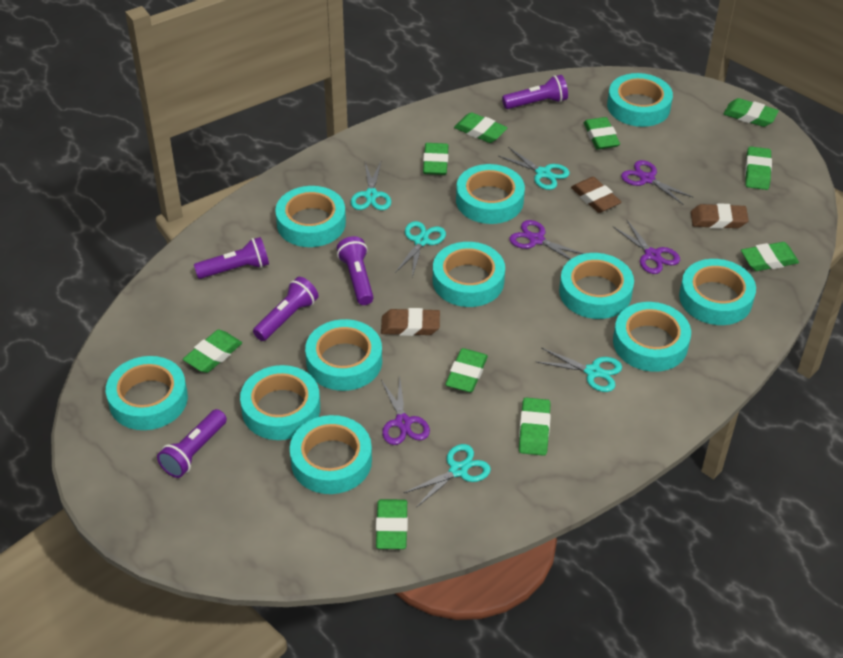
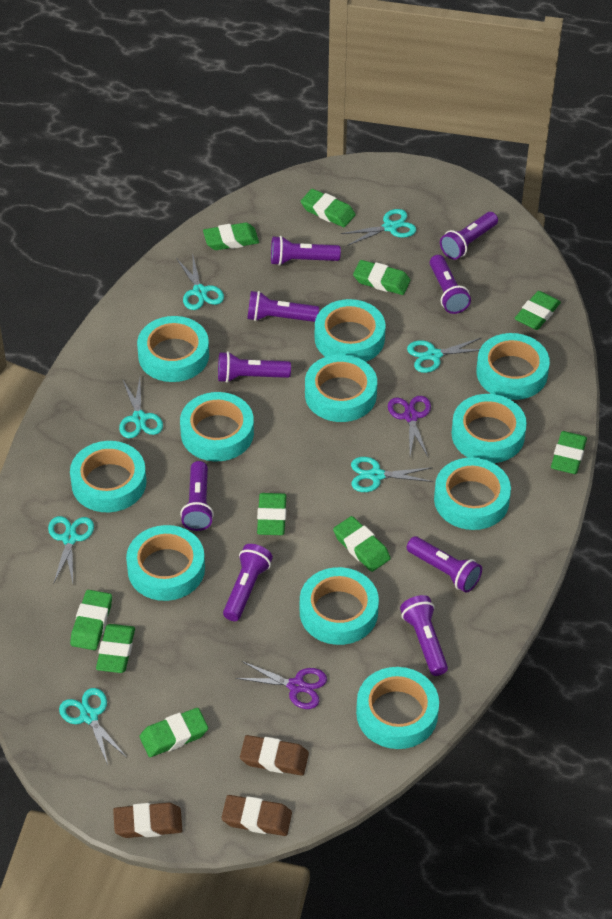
purple flashlight: [157,409,227,478] [194,237,269,279] [253,277,319,341] [337,236,374,305] [502,75,568,109] = 5 -> [180,461,214,531] [218,351,291,383] [223,544,273,621] [247,291,319,322] [271,236,341,266] [400,595,448,676] [407,536,482,593] [430,255,471,314] [440,212,498,260] = 9
purple scissors: [381,377,430,445] [509,220,585,260] [613,220,680,274] [621,160,694,205] = 4 -> [235,661,327,709] [388,396,431,457] = 2
turquoise scissors: [351,162,391,210] [395,221,446,277] [404,444,491,508] [498,147,570,190] [537,348,622,392] = 5 -> [48,516,94,583] [59,688,127,765] [119,378,163,438] [176,257,224,310] [340,209,416,246] [351,457,433,492] [407,337,482,373] = 7

